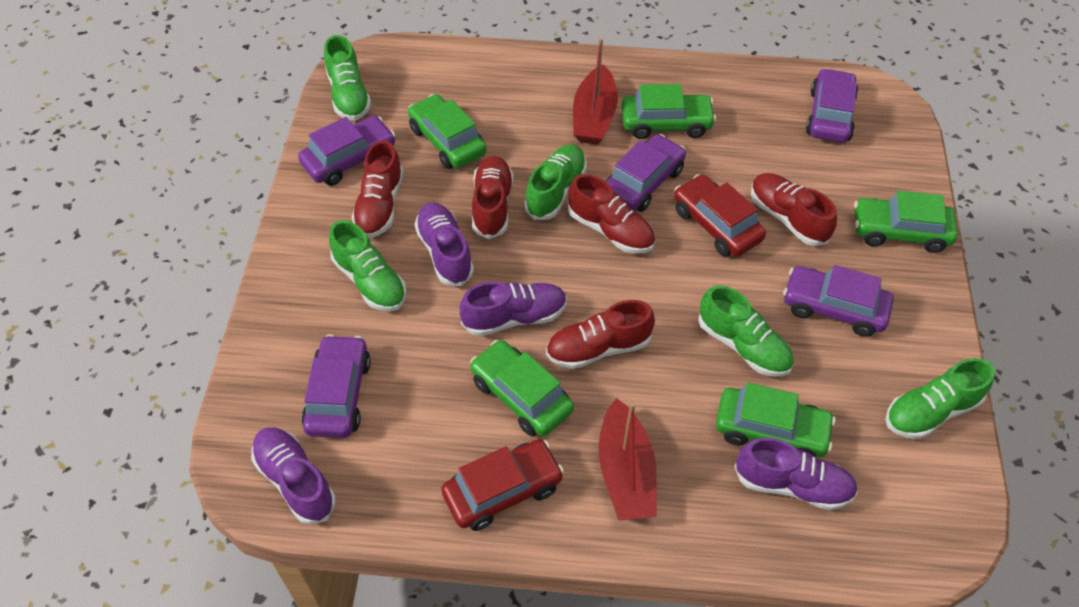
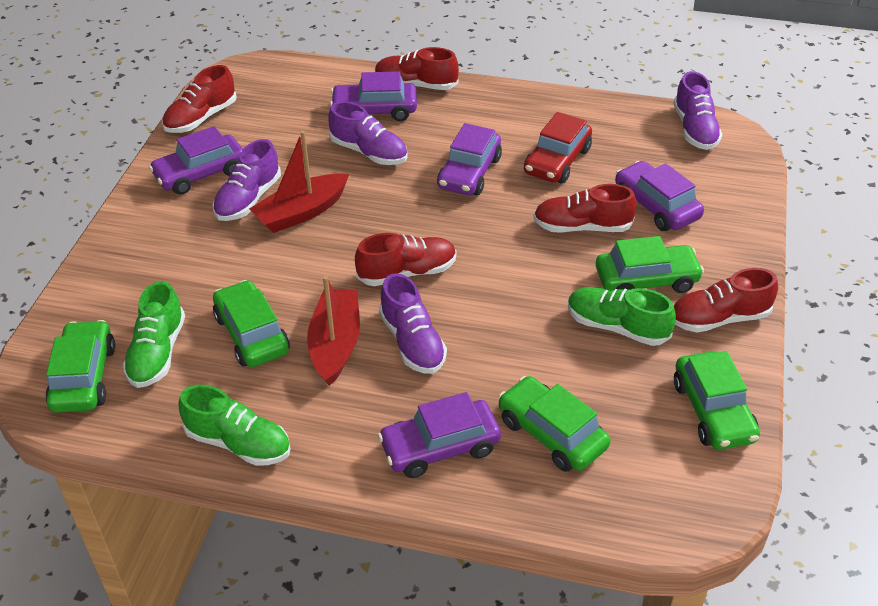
green shoe: [324,35,371,121] [329,220,406,312] [524,144,587,220] [698,285,794,377] [885,358,995,439] = 5 -> [123,281,185,388] [178,385,291,466] [568,287,676,346] = 3
red car: [441,439,564,531] [674,174,766,257] = 2 -> [524,112,592,184] = 1

